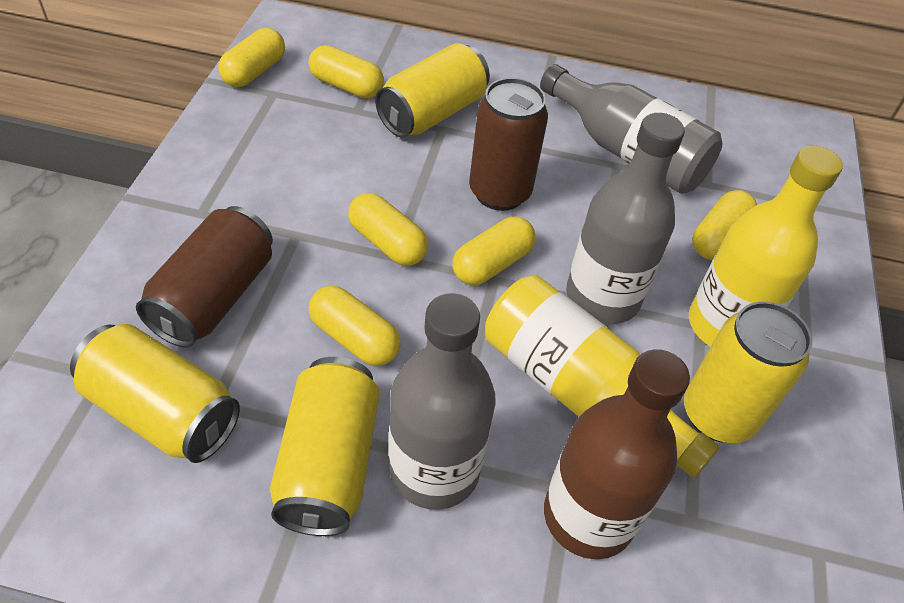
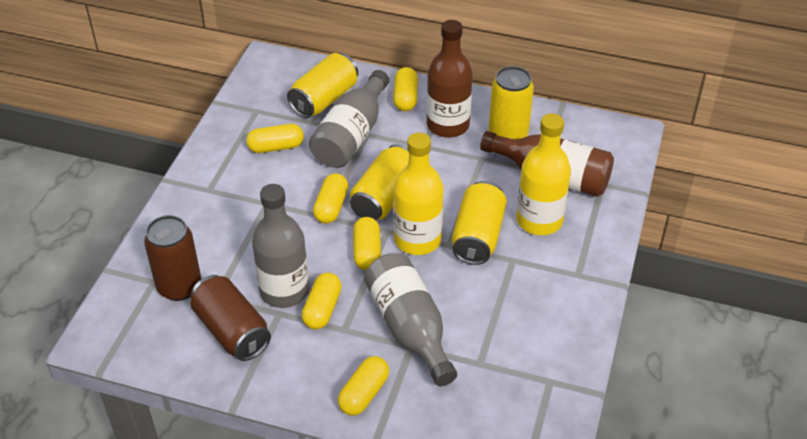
brown bottle: [544,349,690,559] = 1 -> [426,20,473,138] [480,131,614,197] = 2

